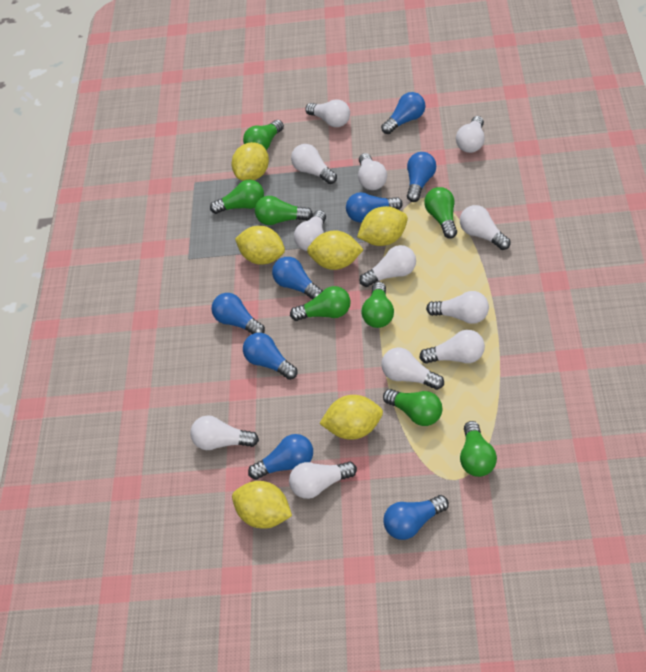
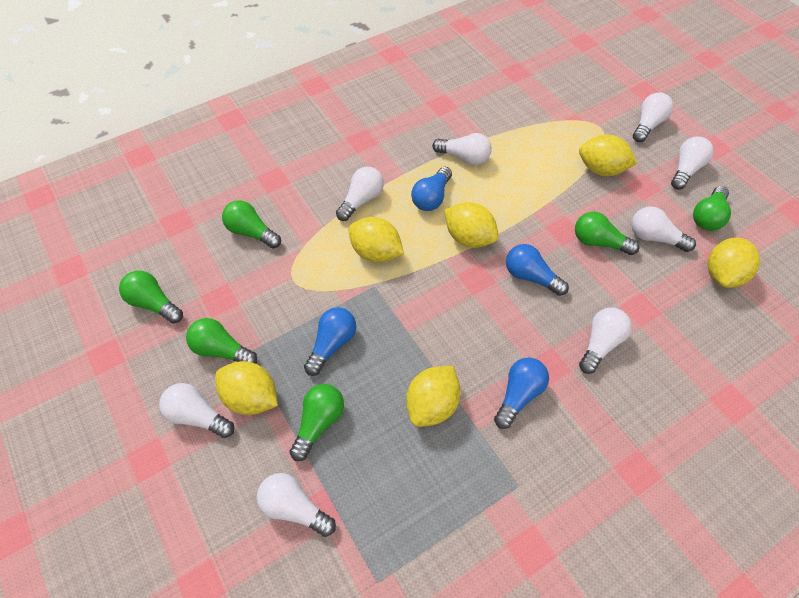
blue light bulb: [212,293,265,334] [243,333,298,380] [248,434,313,480] [272,257,323,299] [346,192,403,222] [381,92,425,134] [383,495,449,540] [407,152,436,202] = 8 -> [304,307,356,376] [411,167,452,211] [494,358,549,429] [506,244,569,296] = 4
green light bulb: [210,180,264,214] [243,120,284,150] [255,196,313,225] [290,286,351,321] [362,282,394,328] [383,389,442,426] [424,187,457,239] [460,421,497,477] = 8 -> [119,271,183,323] [186,318,257,364] [222,200,281,248] [290,384,344,461] [575,212,639,255] [693,186,731,231] = 6
white light bulb: [190,415,259,450] [289,461,357,499] [291,144,337,184] [294,210,326,251] [305,99,350,127] [358,153,387,190] [360,245,416,287] [381,347,444,390] [419,330,485,364] [426,291,489,324] [456,116,485,153] [460,205,511,250] = 12 -> [159,383,234,438] [257,473,336,537] [336,166,384,221] [432,133,492,165] [579,308,632,374] [631,206,696,252] [633,92,674,142] [671,137,714,190] = 8

